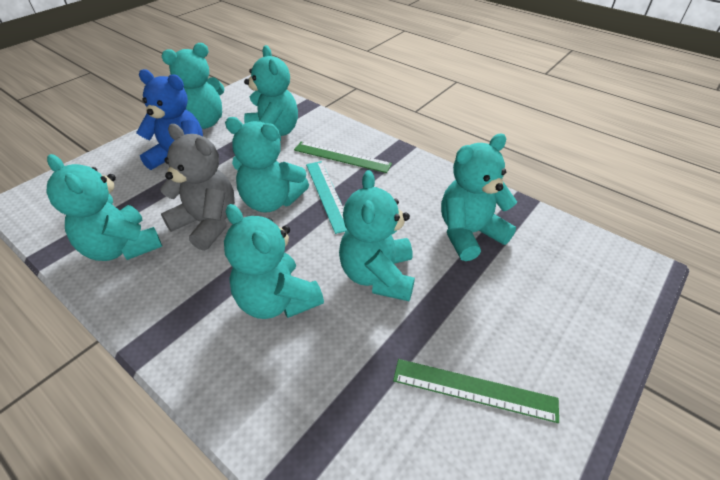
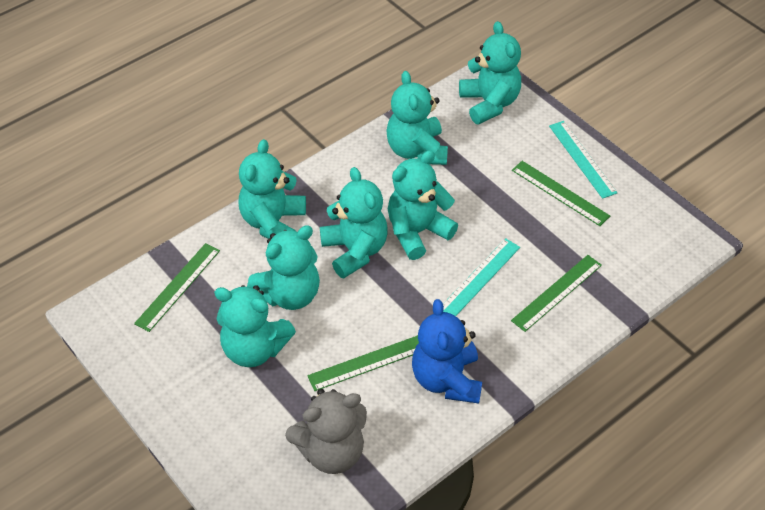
green ruler: [294,142,392,173] [393,359,559,423] = 2 -> [134,243,220,332] [307,335,419,391] [511,255,602,332] [512,161,610,226] = 4
turquoise ruler: [306,161,347,234] = 1 -> [443,238,520,316] [549,121,617,199] = 2

